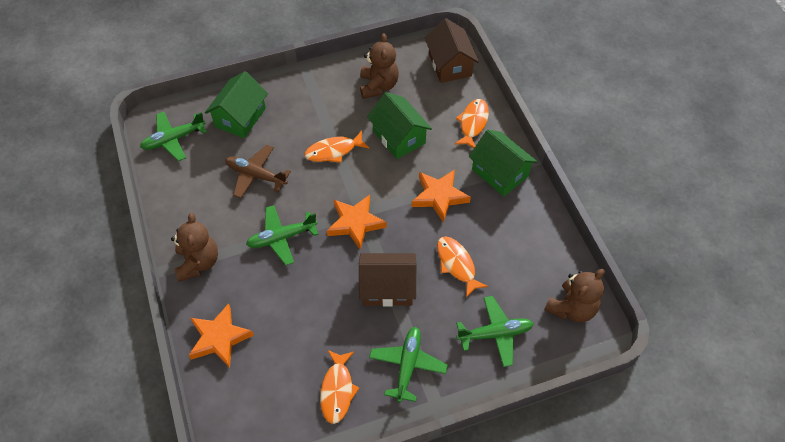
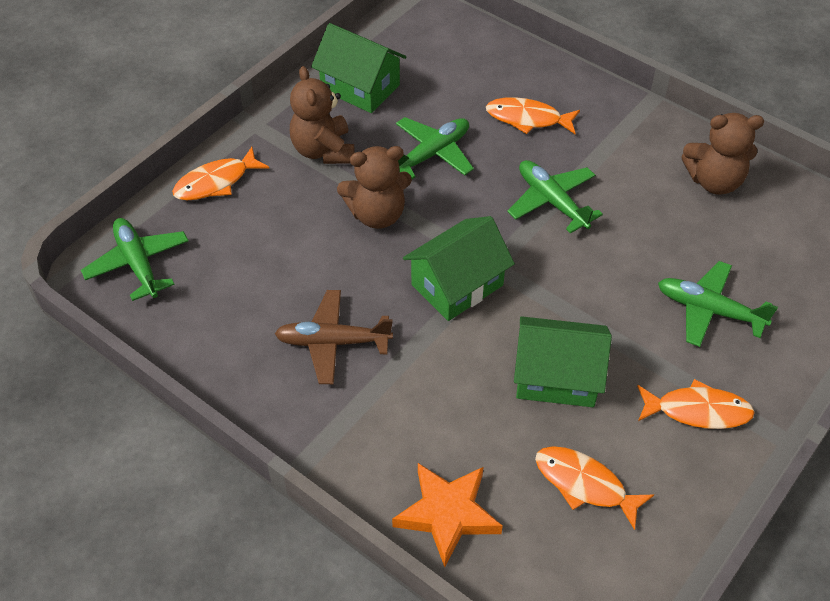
brown house: [359,253,416,307] [425,18,479,83] = 2 -> none = 0
orange star: [189,303,254,368] [327,195,387,250] [412,170,471,223] = 3 -> [392,463,503,567] = 1

